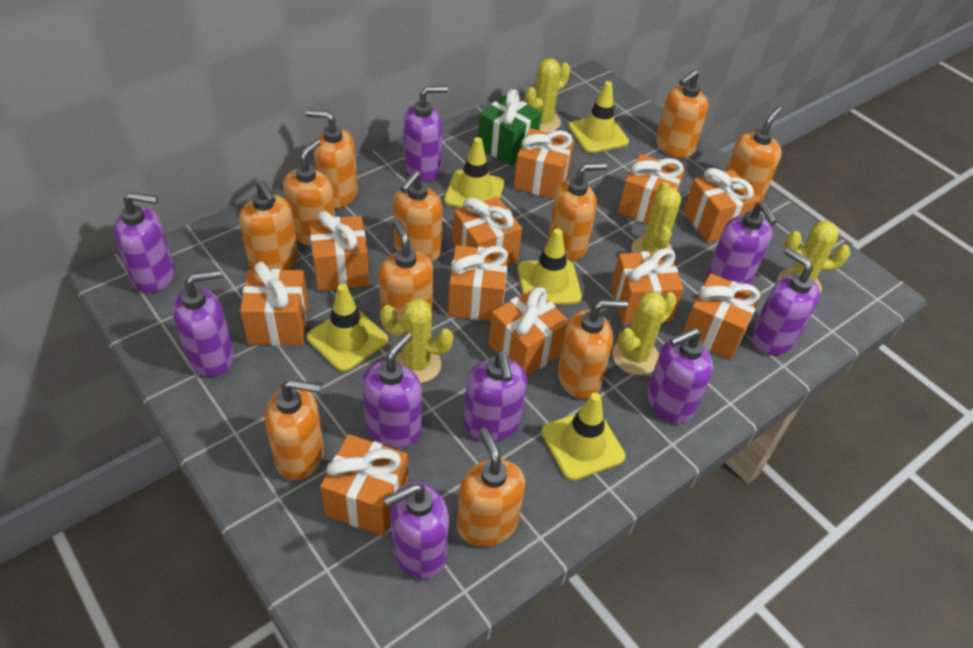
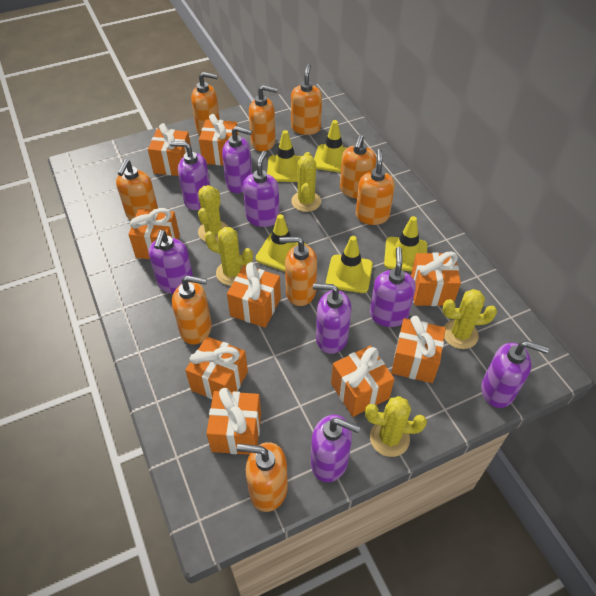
green gift: [478,89,542,166] = 1 -> none = 0
orange gift: [240,262,308,346] [309,211,369,291] [320,434,408,536] [448,245,508,321] [453,197,522,265] [489,287,569,376] [514,128,574,199] [611,248,683,324] [618,154,685,224] [683,168,760,243] [683,273,761,360] = 11 -> [128,208,180,259] [148,123,191,176] [185,336,248,399] [199,114,238,165] [206,388,261,455] [227,262,281,328] [331,346,394,417] [391,316,446,383] [411,251,461,306] = 9
orange soap dispenser: [239,181,298,270] [265,379,324,480] [283,139,335,246] [306,109,358,208] [379,219,433,321] [393,171,443,262] [457,428,525,547] [548,163,607,260] [558,300,628,399] [656,70,708,158] [726,107,782,202] = 11 -> [116,159,158,220] [172,275,212,345] [191,72,220,135] [237,442,288,512] [249,85,278,151] [279,236,317,306] [291,64,322,135] [340,135,376,198] [356,149,395,225] = 9
purple soap dispenser: [114,192,175,293] [172,269,234,377] [362,332,422,448] [383,482,449,579] [403,86,448,181] [463,350,527,441] [647,328,713,424] [707,202,777,284] [751,247,820,355] = 9 -> [148,230,193,294] [170,141,210,210] [222,126,252,193] [243,151,280,227] [311,415,361,482] [313,283,351,354] [370,247,416,327] [481,341,549,408] = 8

